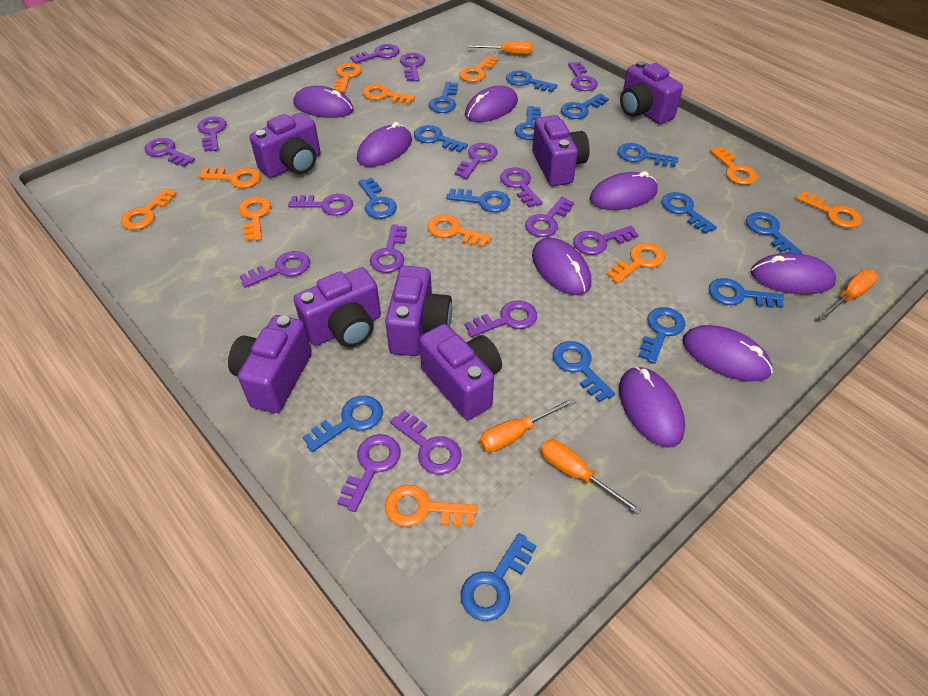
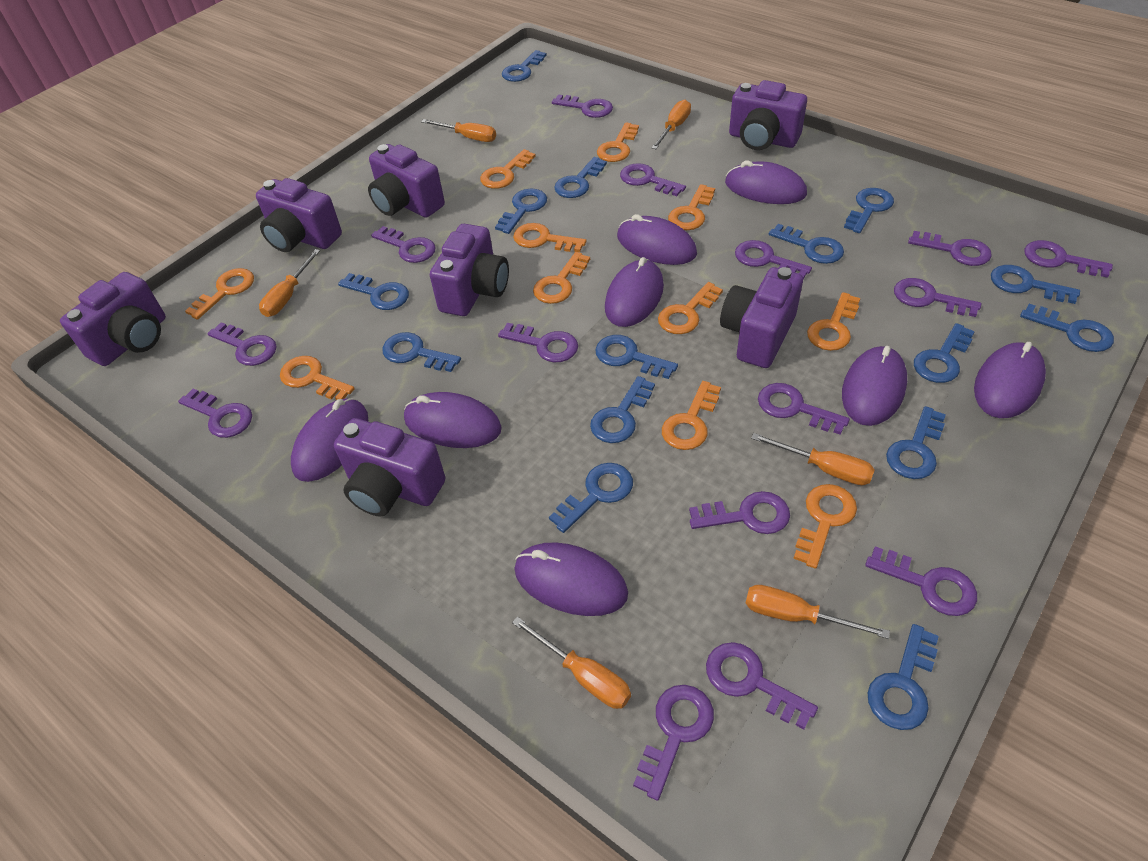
orange screwdriver: [469,41,533,55] [480,398,575,452] [541,440,642,514] [819,269,878,320] = 4 -> [259,249,320,317] [421,119,496,142] [512,616,631,709] [652,100,691,149] [745,585,890,639] [751,433,875,485] = 6

